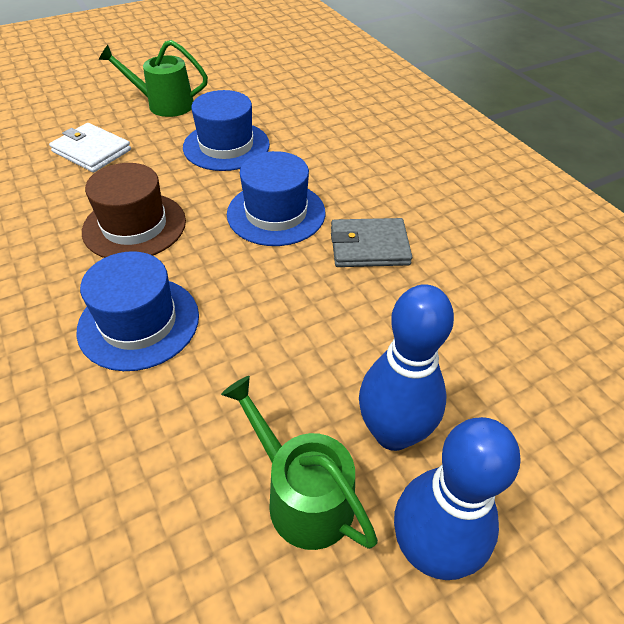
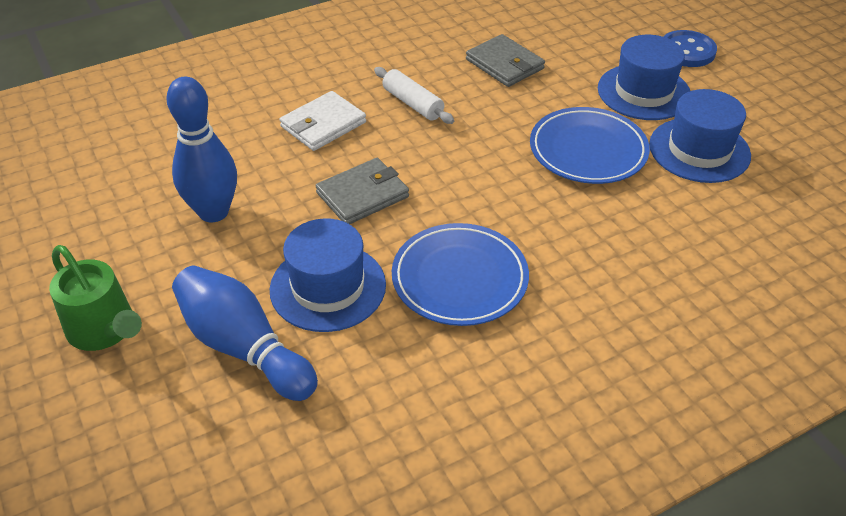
blue button: none = 0 -> [663,30,717,67] = 1
blue plate: none = 0 -> [392,223,529,326] [530,107,650,184] = 2
brown hat: [82,163,186,258] = 1 -> none = 0
green watering can: [98,40,208,117] [221,376,378,550] = 2 -> [49,245,142,351] = 1
grey wallet: [331,218,412,267] = 1 -> [316,158,409,224] [466,34,545,87] = 2
white rolling pin: none = 0 -> [374,67,454,124] = 1

